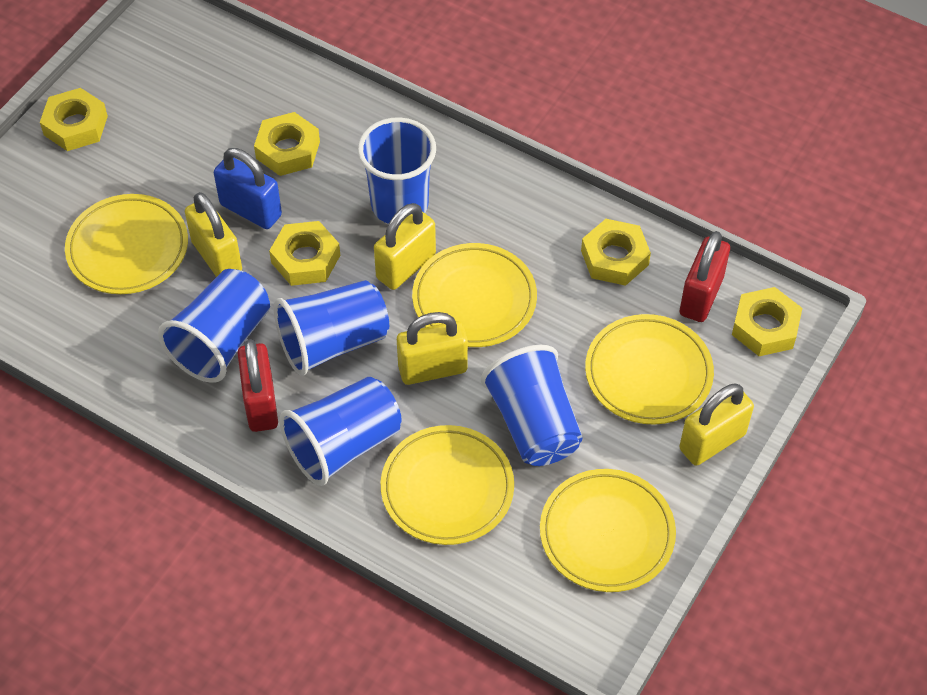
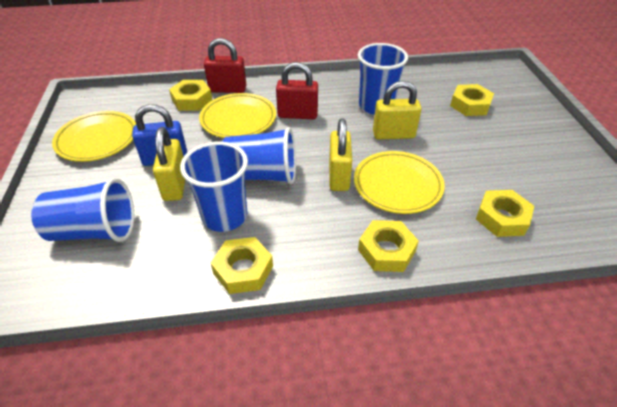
blue cup: [158,269,270,383] [274,280,389,376] [279,377,402,486] [358,117,436,224] [481,345,583,466] = 5 -> [31,178,134,242] [180,142,248,232] [221,127,296,184] [358,43,408,115] = 4
yellow padlock: [185,192,242,277] [374,203,436,290] [397,312,468,385] [679,383,754,466] = 4 -> [153,127,185,201] [329,118,352,191] [373,81,421,139] = 3
yellow plate: [65,194,188,294] [381,425,514,545] [412,243,537,347] [540,469,676,592] [585,314,714,425] = 5 -> [52,111,136,162] [199,93,276,138] [354,151,445,214] = 3

